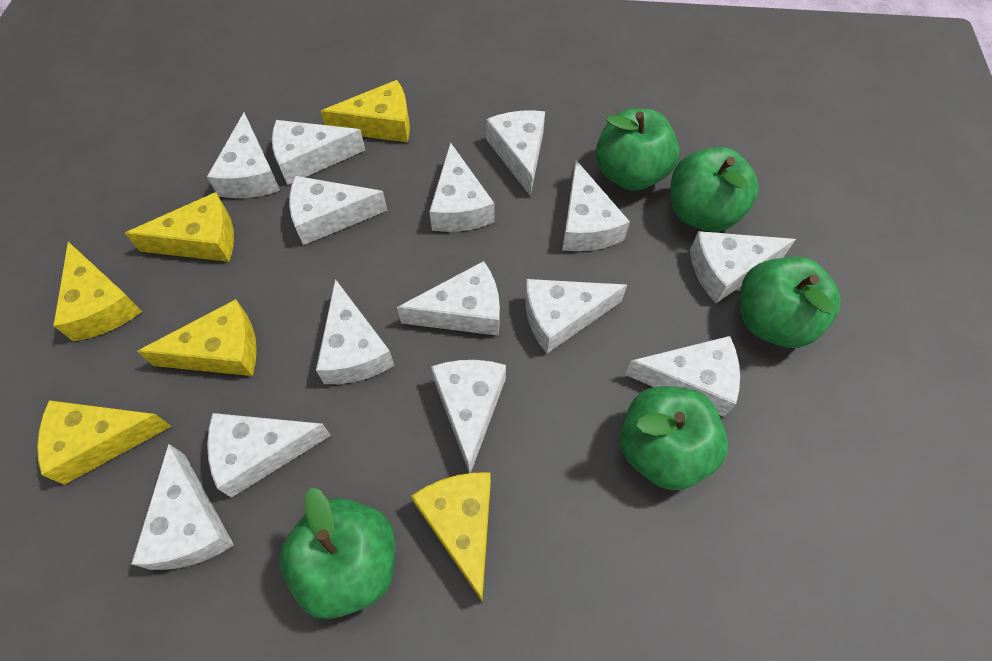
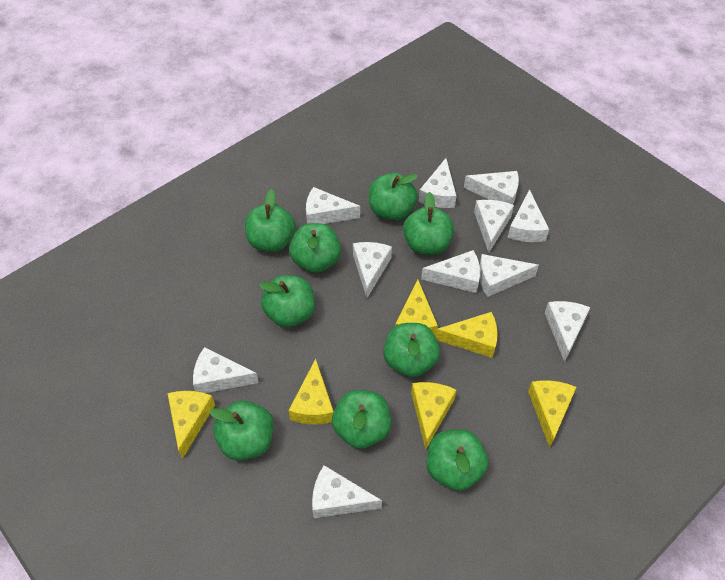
green apple: [279,487,395,619] [595,108,680,191] [620,386,728,490] [671,147,759,232] [740,257,841,348] = 5 -> [209,401,274,460] [245,189,295,252] [259,275,315,327] [289,223,341,273] [332,390,392,449] [369,173,418,221] [383,323,440,377] [403,192,454,255] [427,429,488,491] = 9
white cheese: [131,444,234,570] [207,113,280,198] [207,413,331,498] [272,120,365,185] [289,176,388,245] [316,279,395,384] [397,261,500,336] [429,142,494,232] [431,360,506,473] [486,110,545,196] [525,279,627,354] [562,160,630,251] [625,336,740,417] [690,231,796,303] = 14 -> [193,347,259,393] [306,187,360,224] [312,465,382,518] [353,242,392,298] [418,158,456,208] [421,250,480,293] [464,171,519,205] [474,200,514,253] [480,254,539,297] [508,189,549,242] [545,301,590,362] = 11

